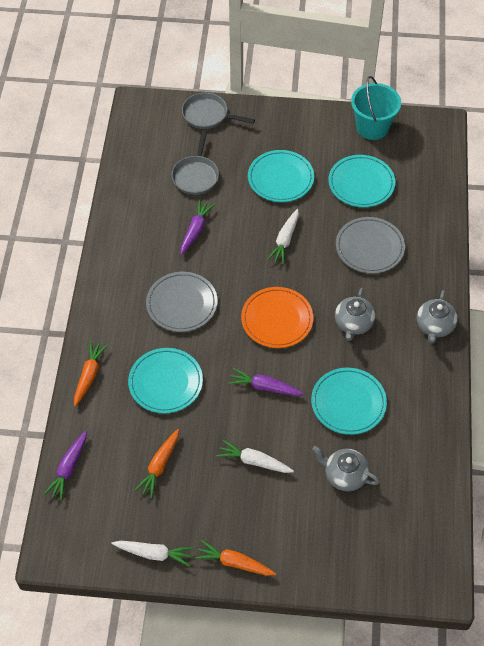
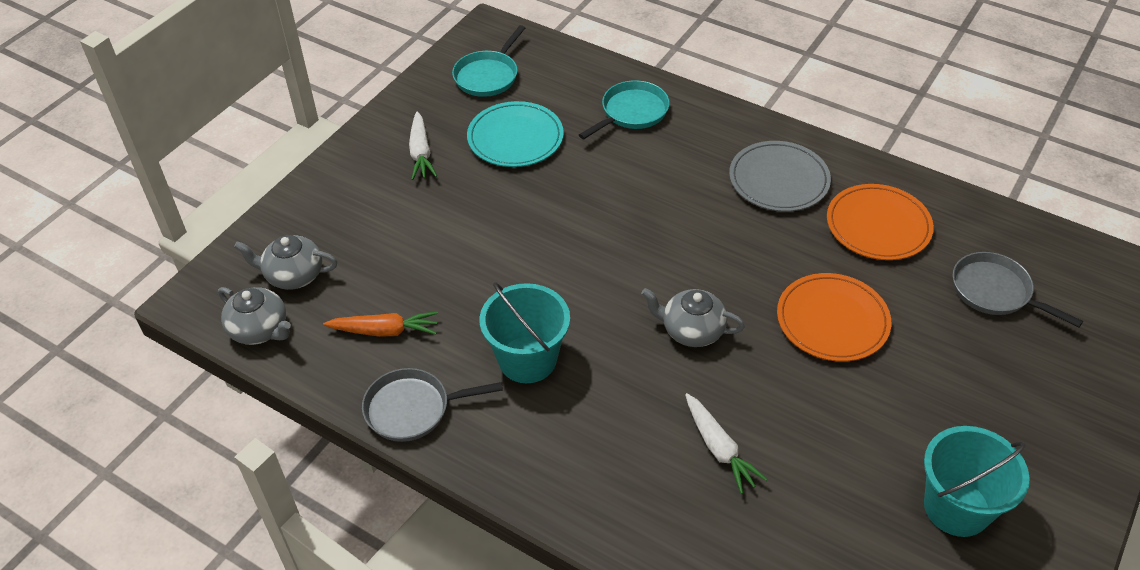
grey plate: [146,272,218,332] [336,217,405,274] = 2 -> [729,141,831,212] = 1
orange carrot: [74,341,108,406] [134,429,179,498] [194,540,276,576] = 3 -> [323,311,438,337] = 1
orange plate: [241,287,313,348] = 1 -> [777,273,891,362] [827,184,934,260] = 2
purple carrot: [44,430,87,501] [181,200,215,255] [228,368,304,396] = 3 -> none = 0
turquoise bucket: [351,76,401,140] = 1 -> [480,282,570,383] [924,426,1030,537] = 2
turquoise pan: none = 0 -> [452,25,525,97] [579,80,670,139] = 2
turquoise plate: [128,348,203,413] [248,150,314,202] [311,368,387,435] [328,155,395,207] = 4 -> [467,101,564,167] = 1
white carrot: [111,541,194,567] [216,440,294,473] [267,209,299,265] = 3 -> [409,111,437,180] [685,393,768,494] = 2

